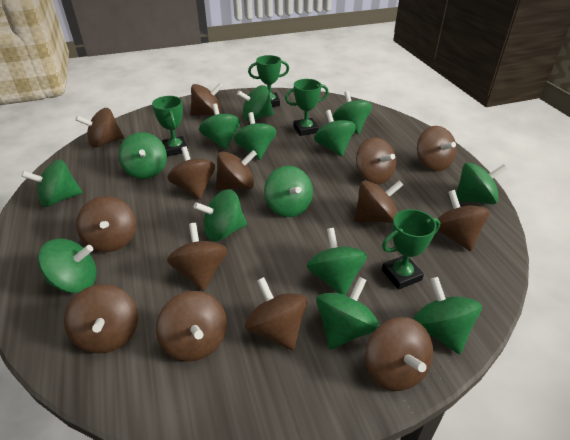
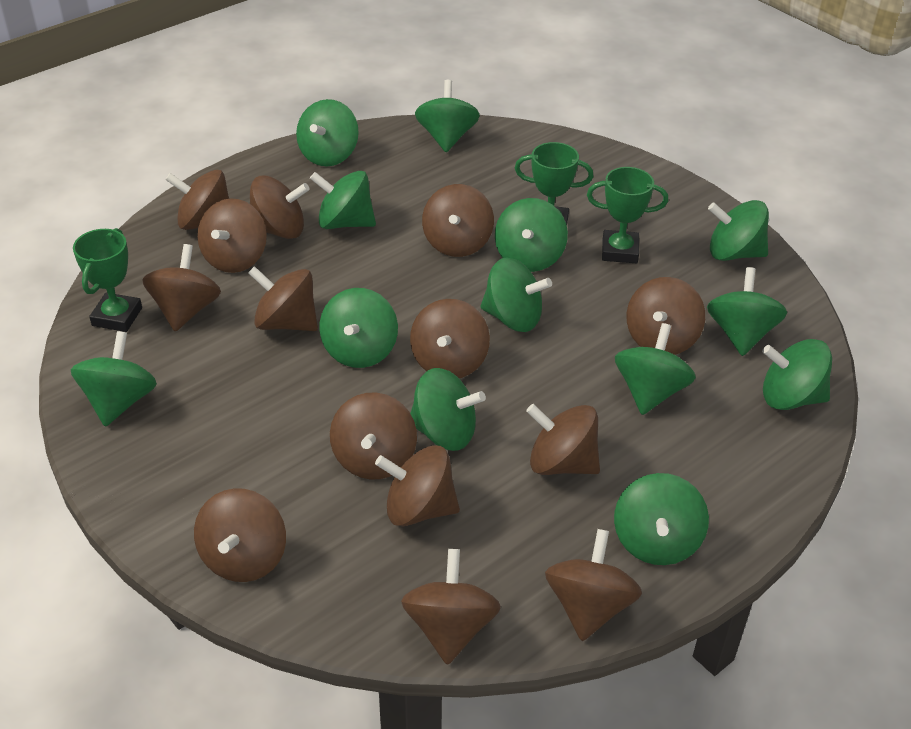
green spinning top: [21,160,83,207] [38,238,97,293] [118,132,167,179] [194,189,247,241] [199,103,240,149] [234,112,276,160] [237,85,274,121] [264,166,313,217] [307,228,367,295] [314,110,356,156] [316,277,379,350] [333,91,372,135] [413,277,482,354] [456,163,507,204] = 14 -> [71,331,157,427] [296,99,359,166] [310,171,376,229] [320,288,398,368] [410,368,486,451] [415,80,480,152] [480,258,552,332] [495,198,568,272] [614,473,709,565] [615,323,696,415] [707,267,787,356] [708,200,769,261] [762,339,832,410] = 13
green trophy: [152,96,188,156] [248,55,289,107] [285,79,329,136] [382,209,440,290] = 4 -> [73,228,142,332] [515,142,594,225] [587,167,668,263] = 3

